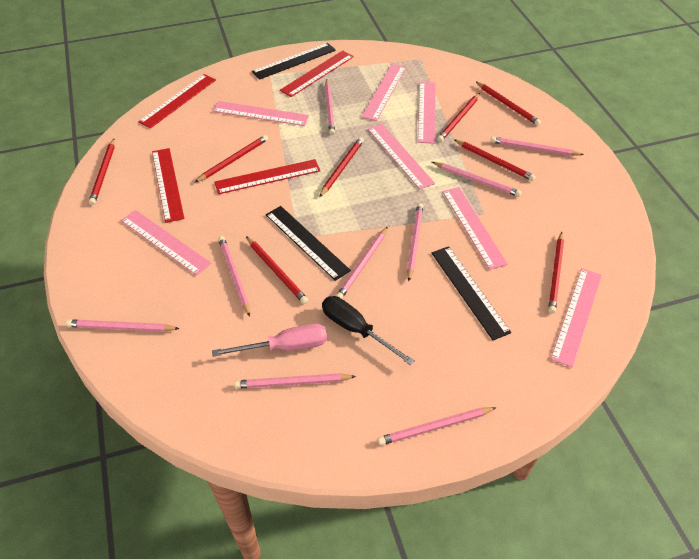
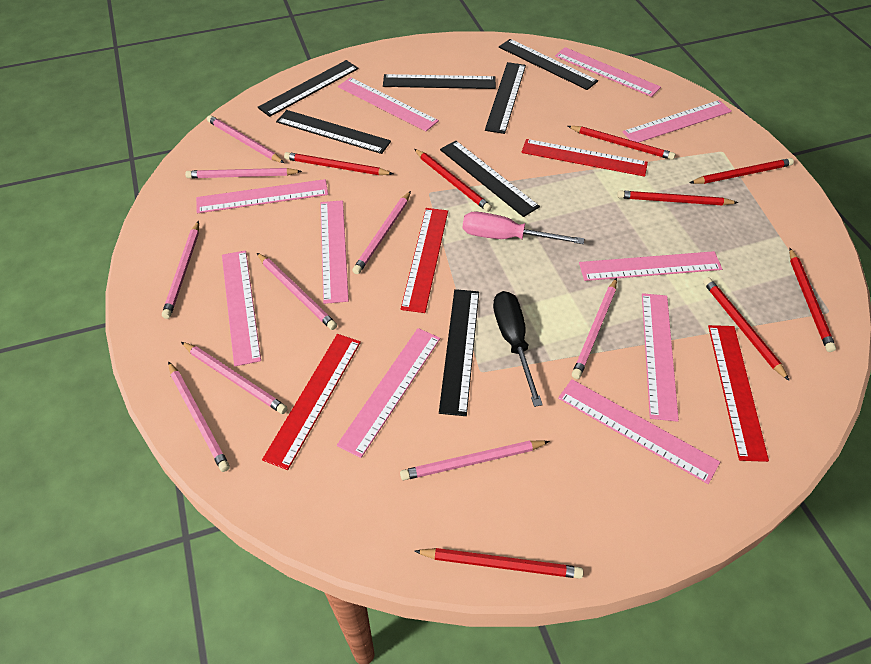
black ruler: [252,43,336,80] [266,206,351,281] [432,246,511,340] = 3 -> [258,60,359,117] [276,110,391,154] [383,74,496,89] [439,289,479,416] [440,141,540,217] [485,62,526,134] [499,39,598,90] = 7
pink ruler: [121,210,211,276] [213,101,309,126] [361,64,406,121] [368,124,435,190] [418,82,436,144] [442,187,508,270] [551,268,602,368] = 7 -> [196,179,328,213] [222,250,261,366] [320,200,349,304] [337,328,440,458] [338,77,439,131] [555,47,661,97] [558,379,720,484] [579,251,722,281] [622,100,732,143] [642,293,679,422] = 10

